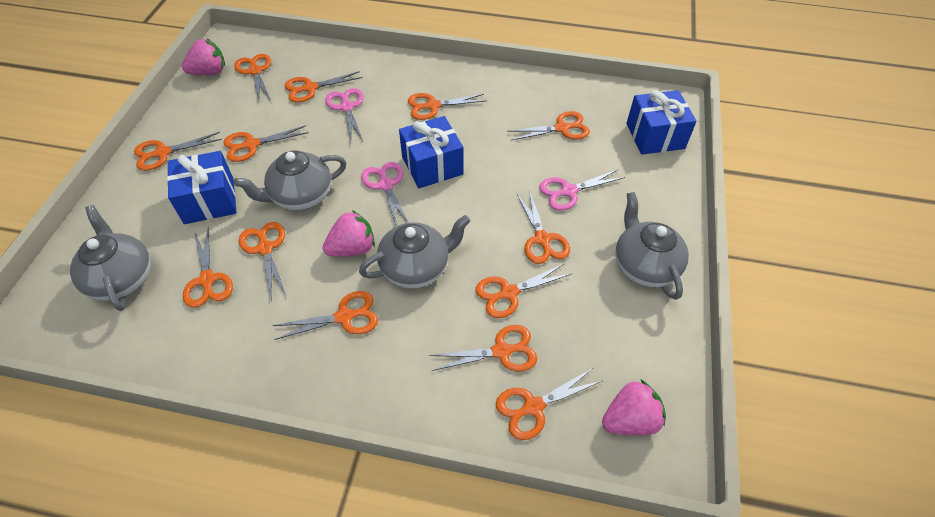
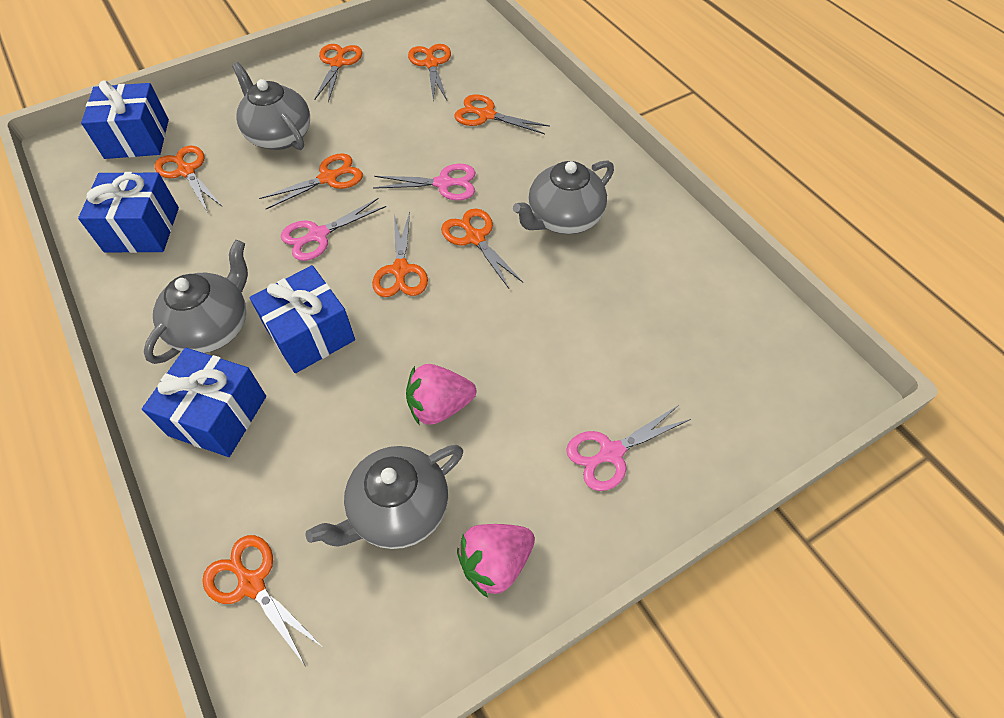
blue gift: [167,151,237,224] [399,116,464,188] [626,90,697,155] = 3 -> [78,172,179,253] [81,80,169,159] [142,348,266,457] [249,265,355,373] = 4
orange scissors: [134,132,222,171] [183,227,233,308] [223,125,309,162] [234,54,271,101] [239,222,286,298] [272,291,378,340] [285,71,363,103] [408,93,487,120] [429,325,538,371] [476,264,571,318] [496,368,602,440] [507,111,590,141] [517,190,570,264] = 13 -> [155,145,223,213] [202,535,324,665] [259,153,363,209] [314,44,362,102] [372,212,428,297] [408,44,451,100] [441,209,523,289] [454,95,550,134] = 8
pink strawberry: [182,39,225,75] [322,210,375,256] [602,379,666,435] = 3 -> [406,364,476,425] [457,524,535,598] = 2

